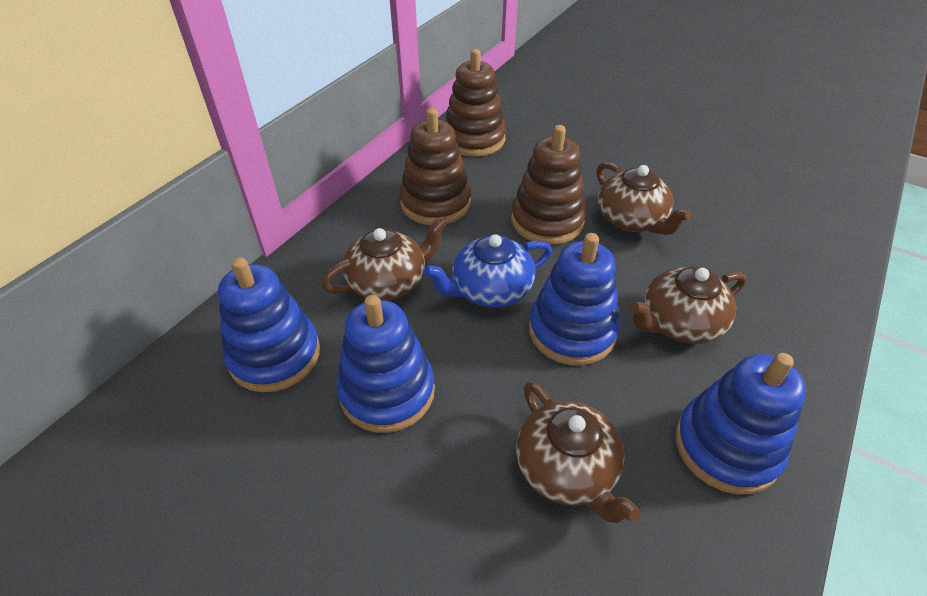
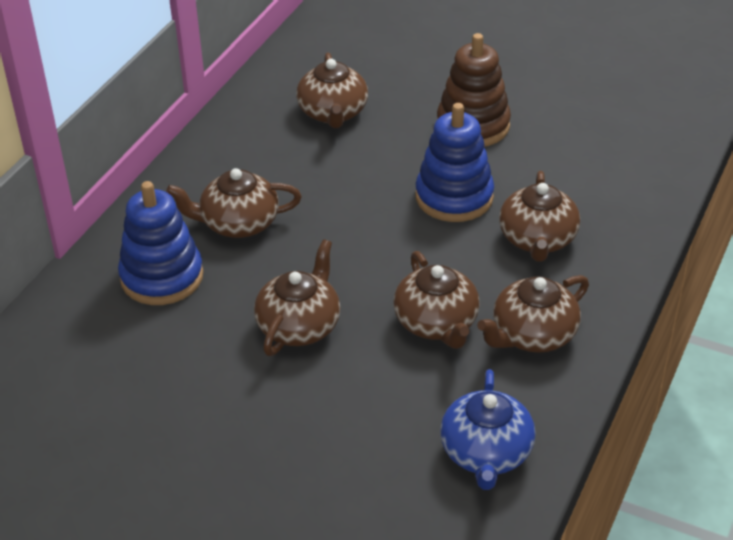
blue stacking toy: [218,257,320,392] [337,295,435,433] [529,233,619,365] [676,353,806,494] = 4 -> [118,181,204,305] [415,103,494,222] = 2
brown stacking toy: [399,108,471,225] [445,49,506,157] [511,125,586,245] = 3 -> [437,33,511,147] = 1
brown teapot: [322,216,447,301] [516,381,641,523] [596,162,692,235] [630,267,747,344] = 4 -> [166,168,302,238] [254,239,341,356] [296,53,368,128] [394,251,480,349] [477,275,589,353] [499,171,580,262] = 6

